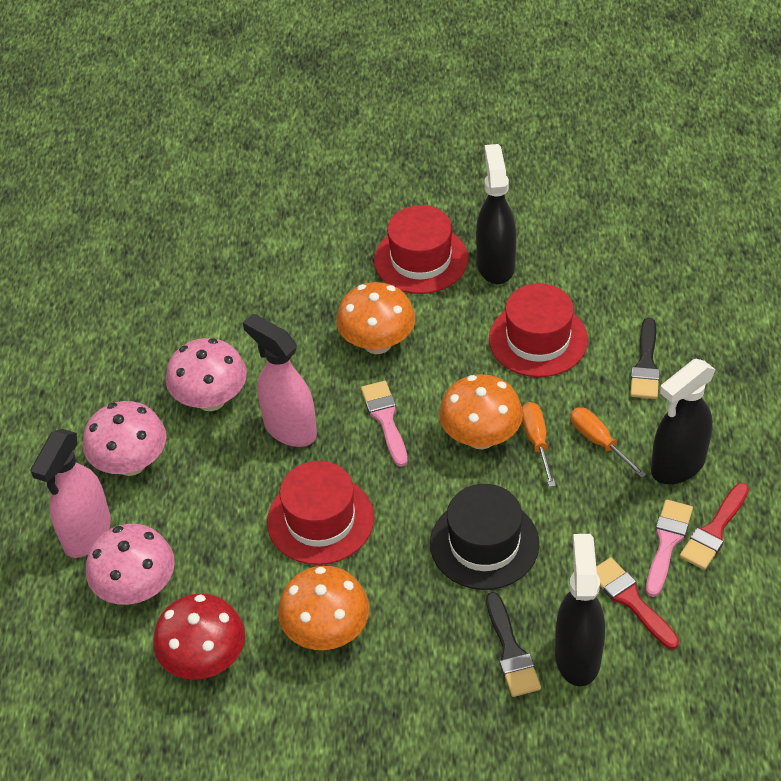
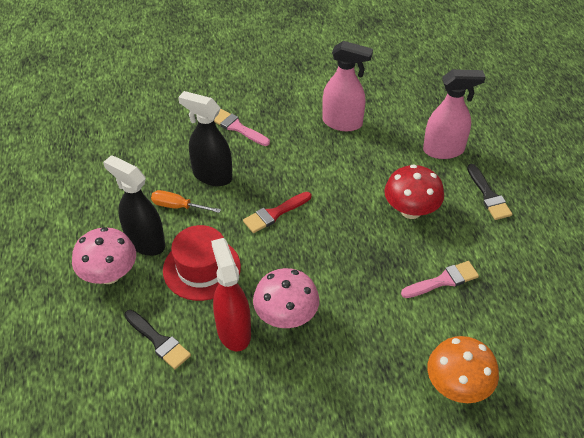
black hat: [430,484,539,590] = 1 -> none = 0
black spray bottle: [476,144,517,284] [555,534,605,686] [651,359,716,484] = 3 -> [103,155,165,256] [178,91,233,186] = 2
orange mushroom: [278,566,369,650] [336,282,415,354] [439,374,523,449] = 3 -> [427,336,499,403] = 1
orange screwdriver: [522,402,556,487] [571,407,646,478] = 2 -> [151,190,221,213] = 1
pink mushroom: [83,401,166,476] [86,524,175,605] [166,338,247,411] = 3 -> [72,227,136,284] [253,268,319,328] = 2
red brush: [596,557,679,649] [680,483,749,570] = 2 -> [243,192,311,233] = 1
red hat: [267,461,374,565] [374,205,468,294] [489,283,588,377] = 3 -> [163,225,241,301] = 1
red spray bottle: none = 0 -> [211,238,251,351] = 1

